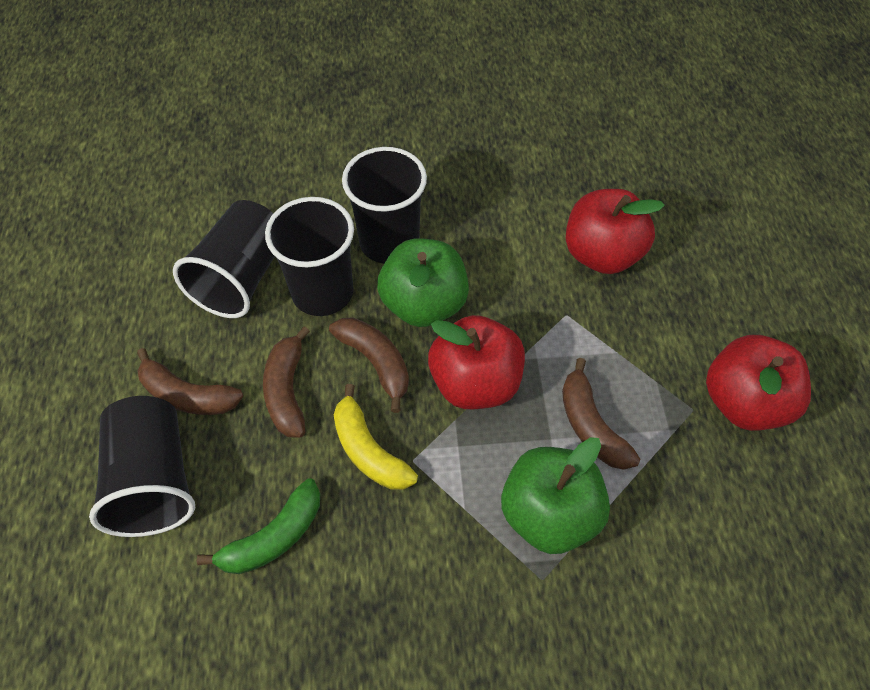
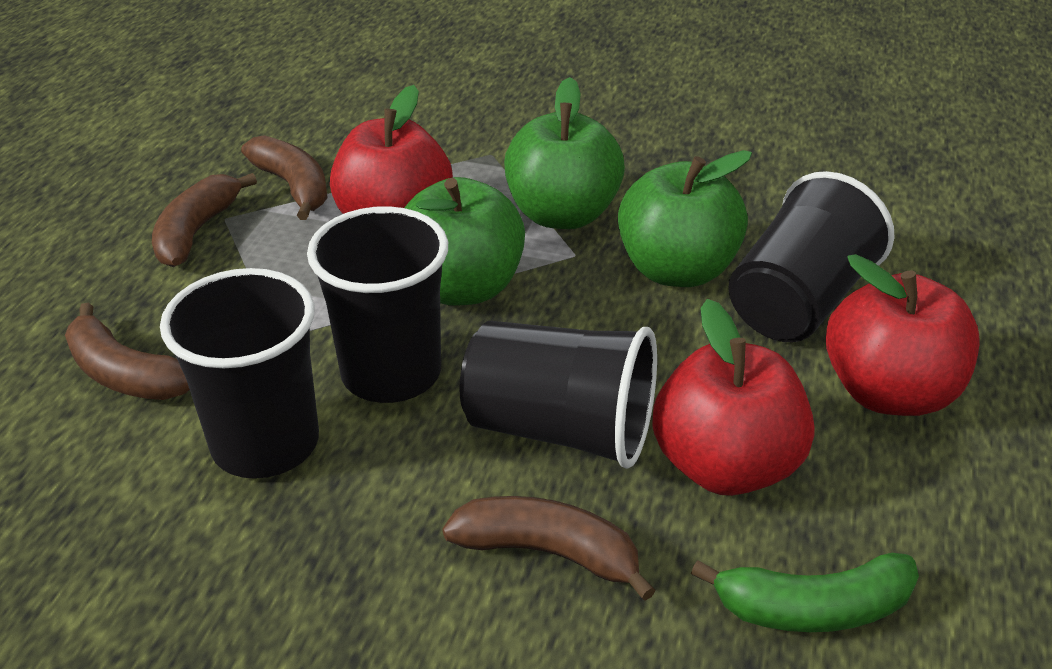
green apple: [377,238,469,327] [501,437,610,554] = 2 -> [404,177,525,306] [504,77,625,229] [618,150,752,287] = 3
yellow banana: [334,384,418,490] = 1 -> none = 0

